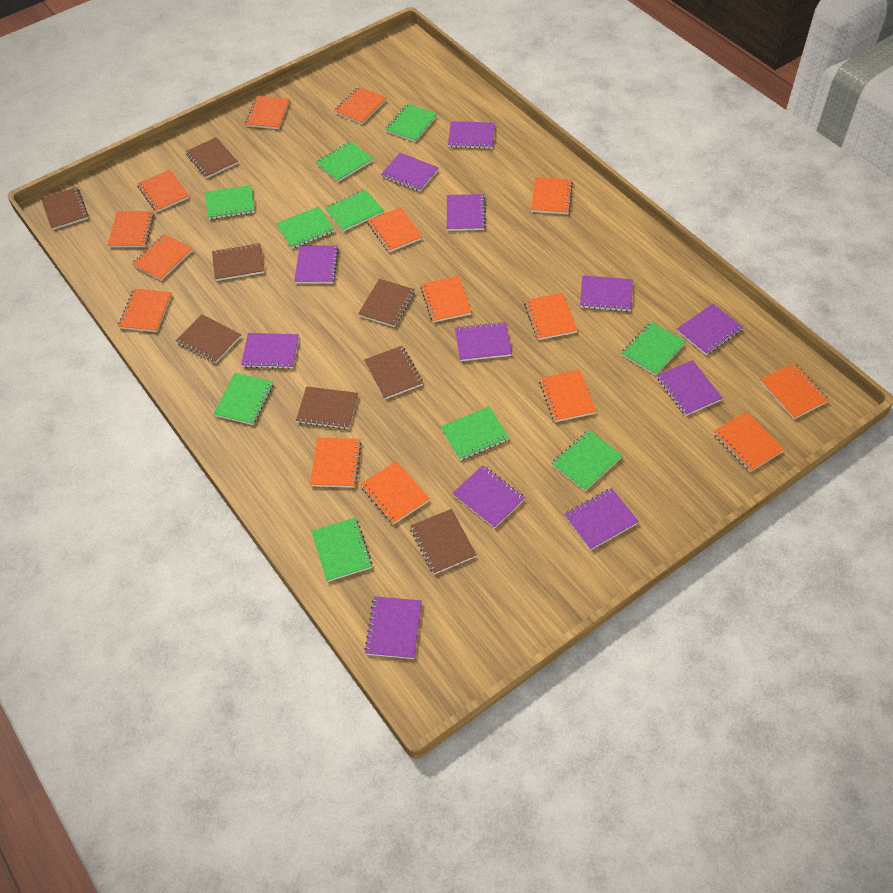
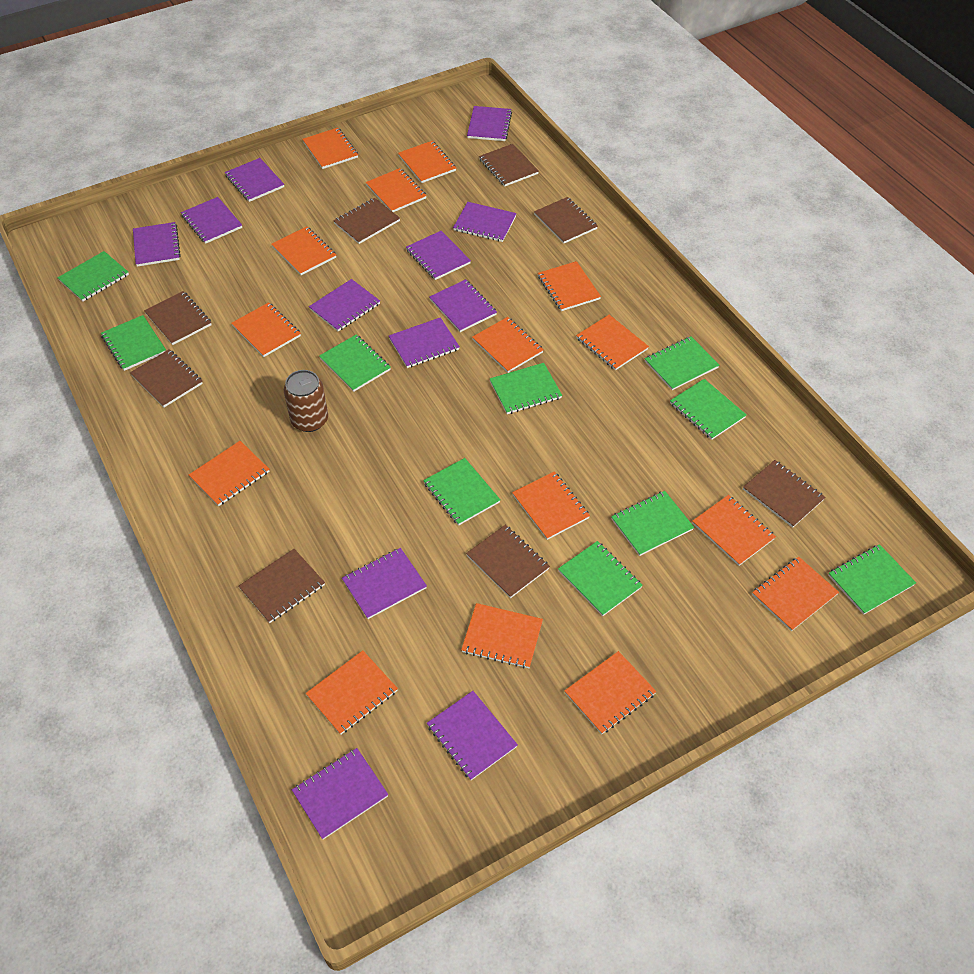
brown can: none = 0 -> [284,370,328,432] = 1

